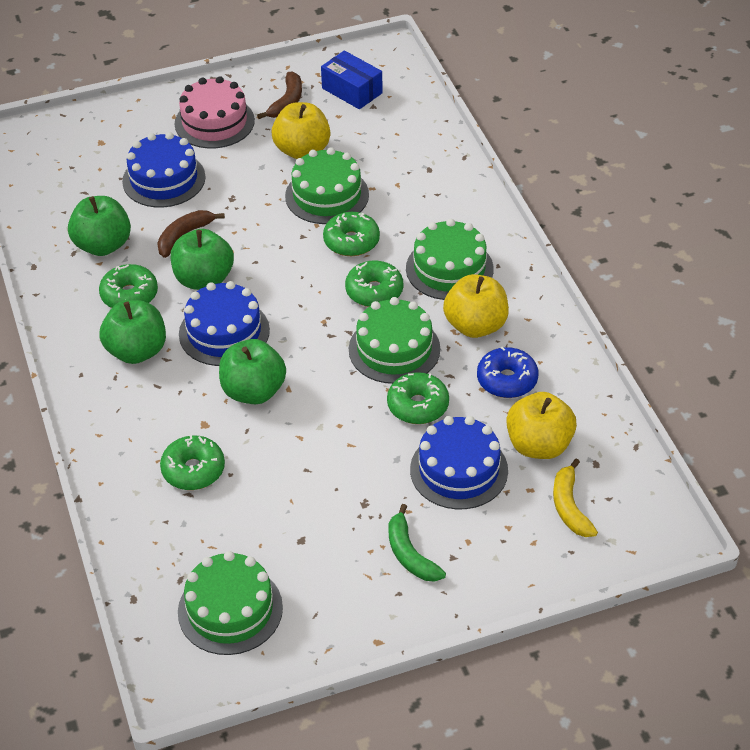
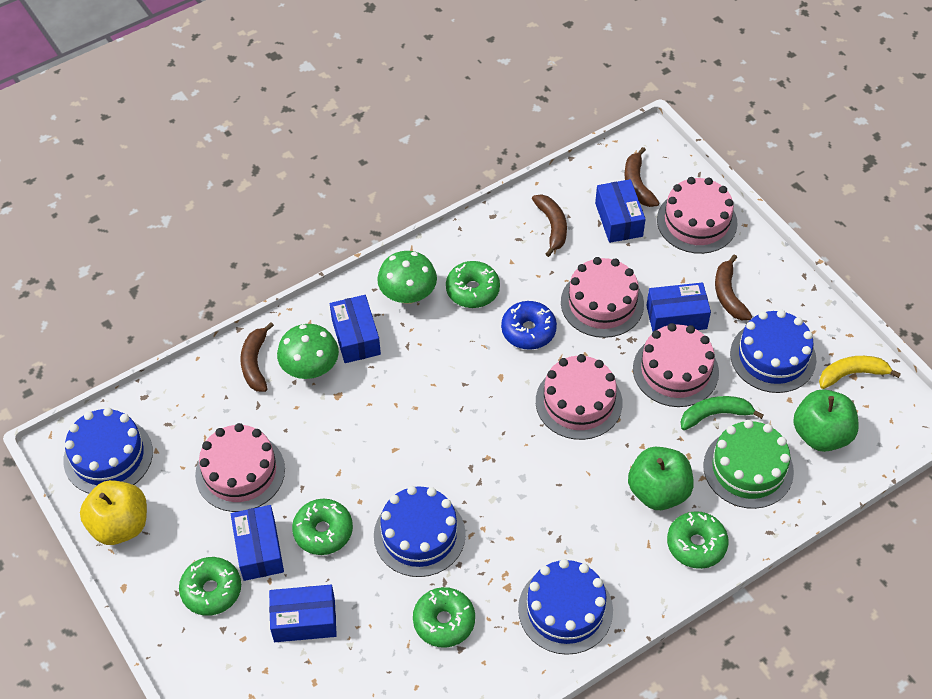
blue box: [321,50,383,109] = 1 -> [231,505,284,581] [269,585,337,642] [330,295,381,363] [595,179,646,243] [646,282,711,332] = 5
blue cake: [122,132,205,207] [179,281,270,366] [410,416,508,509] = 3 -> [63,408,153,493] [374,486,466,577] [518,559,613,655] [730,310,816,393] = 4
brown banana: [157,210,225,258] [257,72,302,119] = 2 -> [240,322,274,392] [532,194,567,257] [624,147,659,207] [715,254,752,320] = 4
green apple: [68,196,131,256] [99,300,166,364] [171,229,234,290] [219,339,286,404] = 4 -> [628,447,694,510] [793,389,859,452] = 2
green cake: [178,551,283,655] [285,147,369,224] [349,297,440,384] [406,219,494,300] = 4 -> [703,420,794,509] = 1
green mushroom: none = 0 -> [277,324,339,379] [377,251,437,304] = 2
pink cake: [175,76,255,148] = 1 -> [195,423,285,512] [536,354,623,440] [561,257,644,338] [633,323,719,407] [657,177,738,254] = 5
yellow apple: [271,102,330,159] [443,274,509,338] [506,392,577,459] = 3 -> [80,480,147,545] = 1

